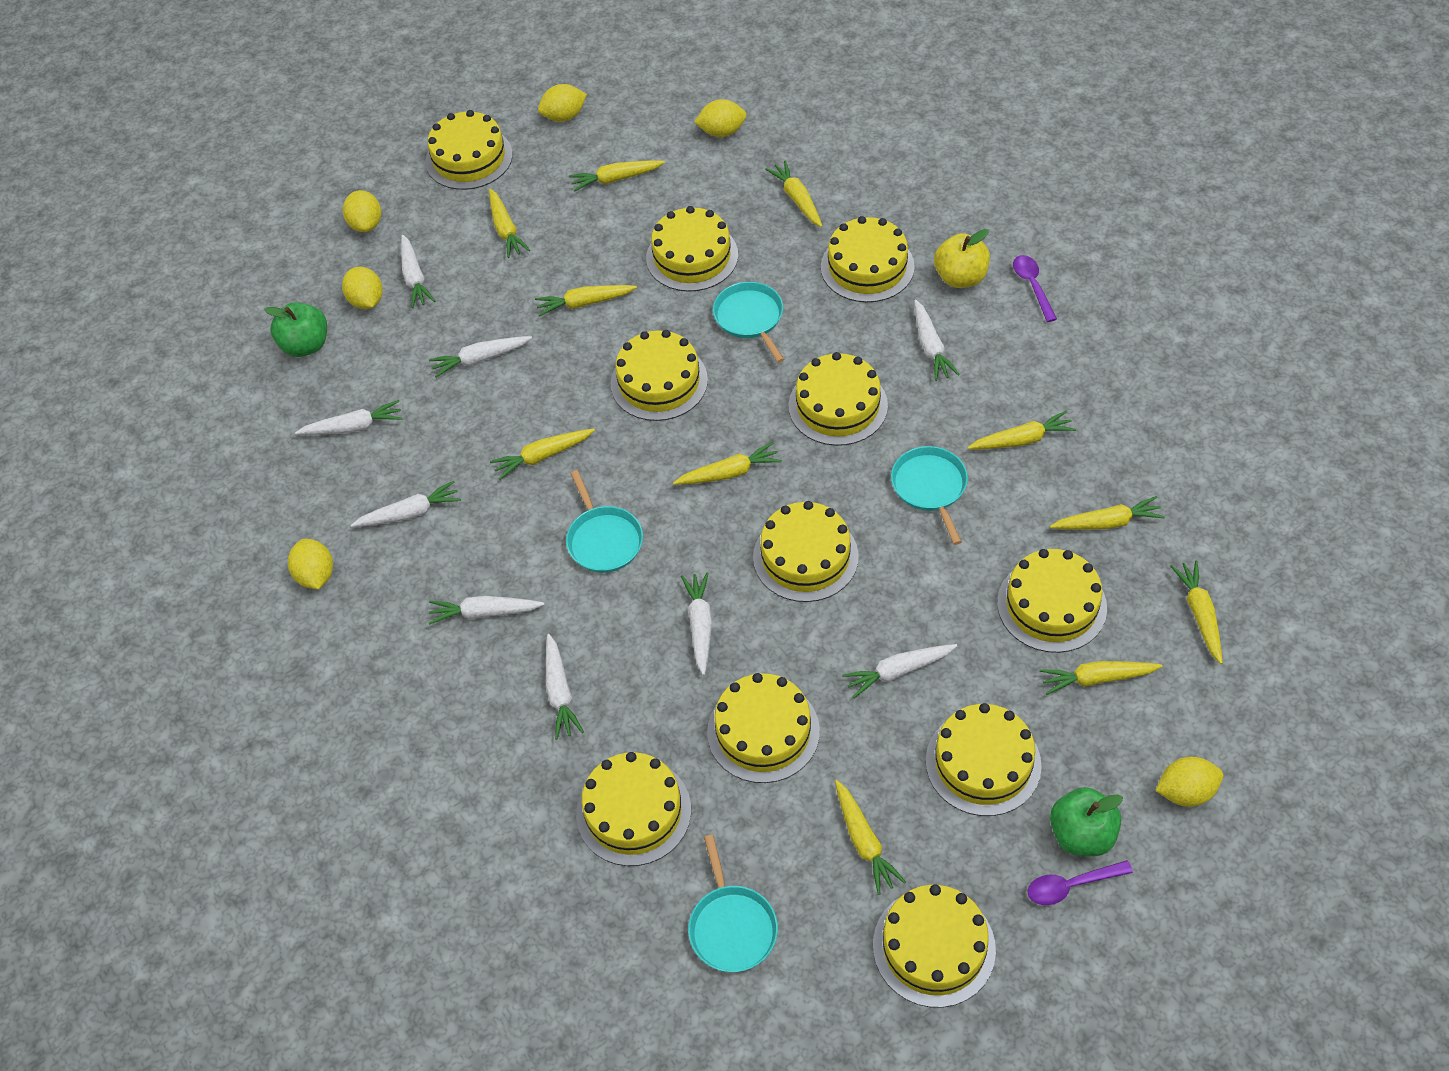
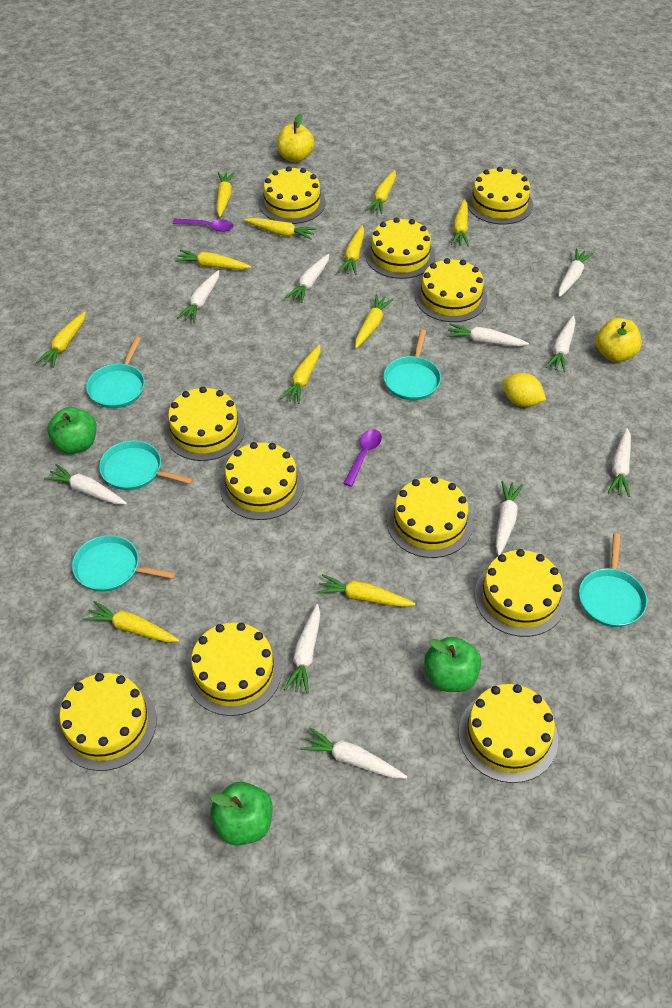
green apple: [264,302,327,357] [1050,787,1123,856] = 2 -> [47,407,97,454] [210,782,273,846] [424,637,481,692] = 3
turquoise pan: [566,470,643,573] [688,835,778,972] [713,282,784,363] [891,446,968,545] = 4 -> [72,535,176,592] [86,337,145,408] [99,440,193,490] [383,330,441,400] [579,533,647,627] = 5
white carrot: [295,400,403,435] [351,481,461,527] [401,235,435,308] [429,336,532,378] [429,596,544,625] [546,634,584,739] [681,573,712,675] [842,644,957,698] [914,300,960,381] = 9 -> [44,464,127,504] [177,270,219,323] [284,604,320,694] [286,254,329,303] [300,727,407,779] [447,323,529,346] [496,481,523,556] [546,316,576,372] [558,248,593,297] [608,428,631,497] = 10
yellow apple: [934,229,990,288] = 1 -> [277,113,315,162] [596,318,642,362] = 2
yellow lemon: [288,539,333,589] [342,267,383,309] [343,190,381,232] [538,84,587,122] [694,99,747,137] [1155,757,1223,807] = 6 -> [503,373,546,407] = 1

